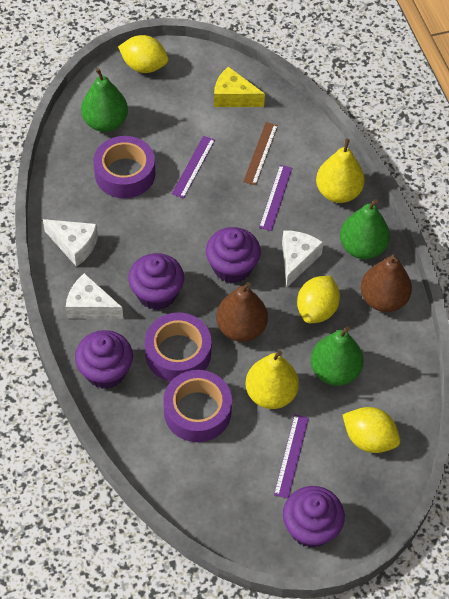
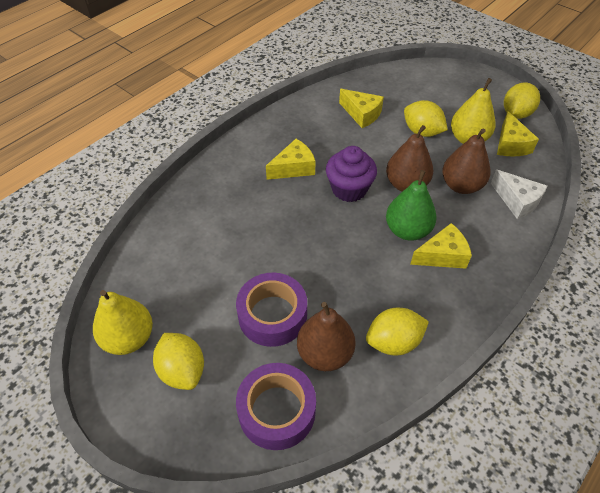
brown pear: [216,282,268,342] [361,254,412,312] = 2 -> [297,302,355,371] [386,125,433,192] [442,128,491,194] = 3
brown ruler: [243,122,278,185] = 1 -> none = 0
green pear: [81,68,128,132] [311,326,364,386] [340,199,390,259] = 3 -> [386,170,437,241] = 1
purple cupcake: [75,330,133,389] [128,253,184,310] [206,227,261,283] [283,486,345,548] = 4 -> [326,146,377,202] = 1
purple ruler: [172,136,215,199] [259,165,292,231] [274,414,309,499] = 3 -> none = 0
purple tape: [93,136,155,198] [145,313,212,382] [163,370,232,442] = 3 -> [236,273,307,347] [236,363,316,450] = 2
white cheese: [43,219,98,267] [66,273,123,319] [282,230,324,288] = 3 -> [491,169,547,219] = 1
yellow cheese: [214,66,265,107] = 1 -> [266,139,316,180] [339,89,384,128] [410,223,472,269] [497,111,539,157] = 4
yellow lemon: [118,35,168,73] [297,276,340,323] [342,407,400,453] = 3 -> [153,333,204,390] [366,308,429,356] [404,100,448,137] [504,82,540,119] = 4

